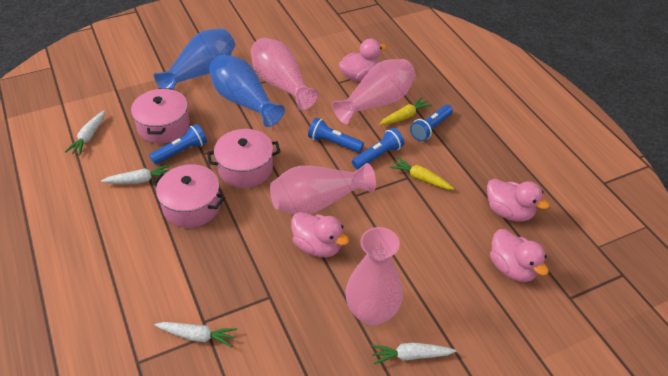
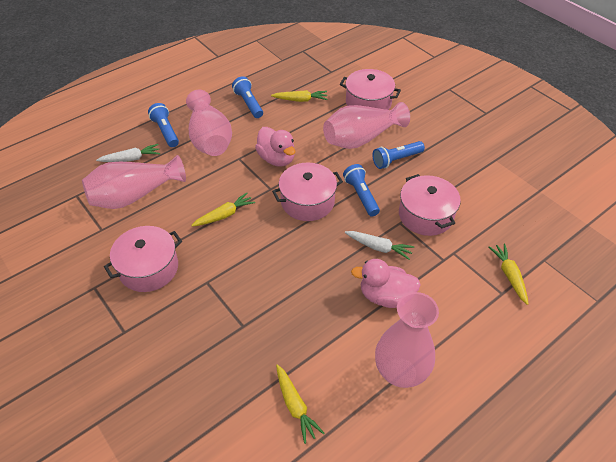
blue vase: [153,28,235,90] [209,55,285,127] = 2 -> none = 0
pink duck: [291,212,349,257] [339,39,387,82] [487,179,550,222] [490,229,549,282] = 4 -> [255,127,295,166] [351,259,421,308] = 2
pink pot: [131,88,190,144] [153,164,225,228] [207,129,281,188] = 3 -> [104,226,182,292] [272,163,343,221] [340,69,401,110] [399,174,461,236] = 4
white carrot: [65,110,105,155] [101,165,171,184] [154,322,237,347] [371,343,456,364] = 4 -> [96,144,160,162] [345,231,414,260] = 2
yellow carrot: [379,97,432,125] [390,157,454,190] = 2 -> [191,193,255,227] [271,90,327,102] [276,364,324,444] [489,243,528,305] = 4

